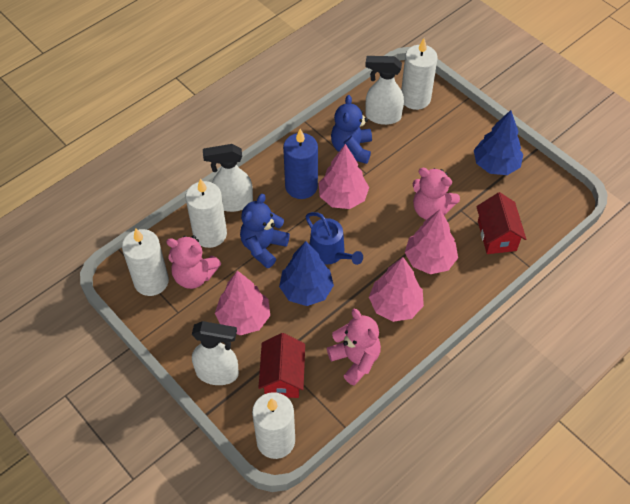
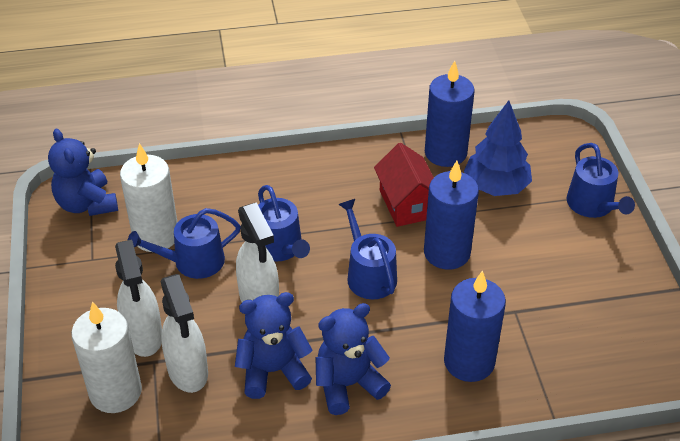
blue candle: [283,129,318,199] = 1 -> [424,161,479,270] [425,61,475,167] [444,270,506,382] = 3
blue teddy bear: [240,194,290,268] [331,95,372,164] = 2 -> [48,128,118,216] [235,292,313,399] [316,303,391,415] = 3
blue tree: [279,241,334,306] [474,110,523,175] = 2 -> [464,100,532,196] = 1
blue watering can: [306,212,363,265] = 1 -> [128,208,241,279] [258,185,310,261] [338,199,397,299] [566,143,635,218] = 4
pink teddy bear: [166,235,221,289] [327,309,381,385] [413,168,460,220] = 3 -> none = 0
pink tree: [215,270,270,335] [319,144,369,209] [369,257,424,322] [405,209,458,274] = 4 -> none = 0
red house: [258,333,305,398] [476,192,526,254] = 2 -> [374,143,434,227] = 1
white candle: [122,228,169,296] [186,178,227,248] [252,392,295,459] [401,38,438,110] = 4 -> [71,302,142,413] [120,143,178,252] = 2

